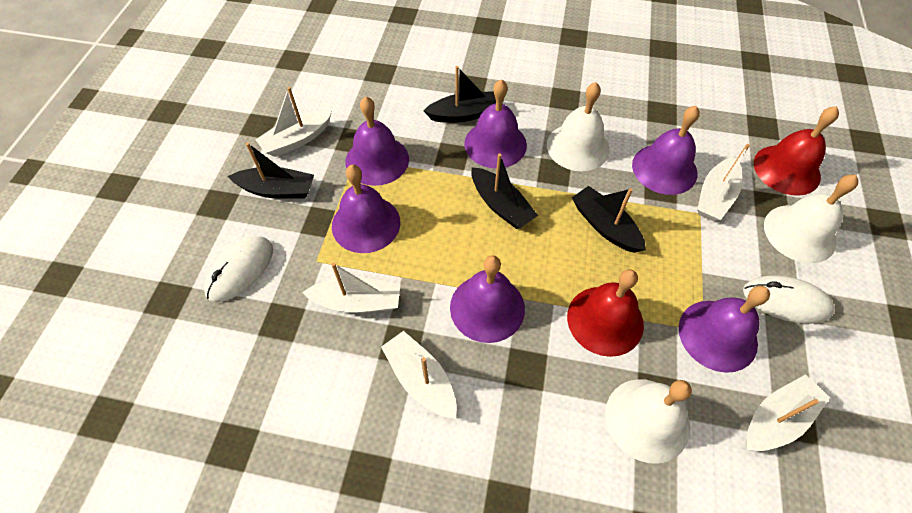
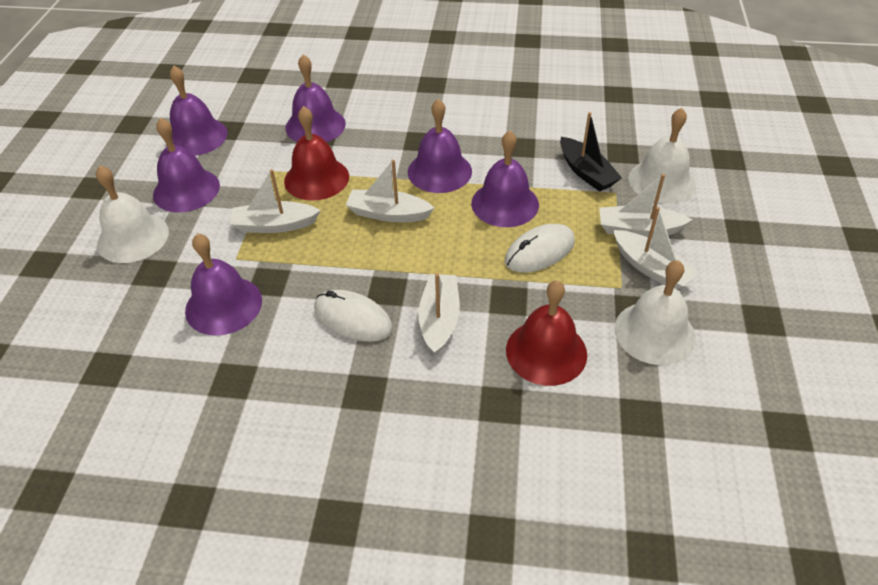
black boat: [228,142,314,199] [423,66,496,123] [471,154,538,229] [572,186,646,253] = 4 -> [560,112,622,192] = 1

